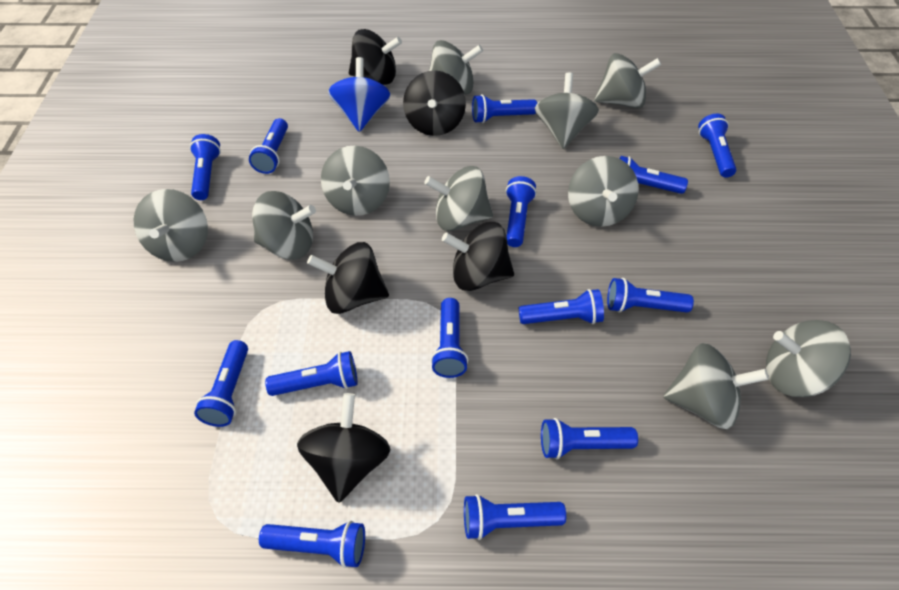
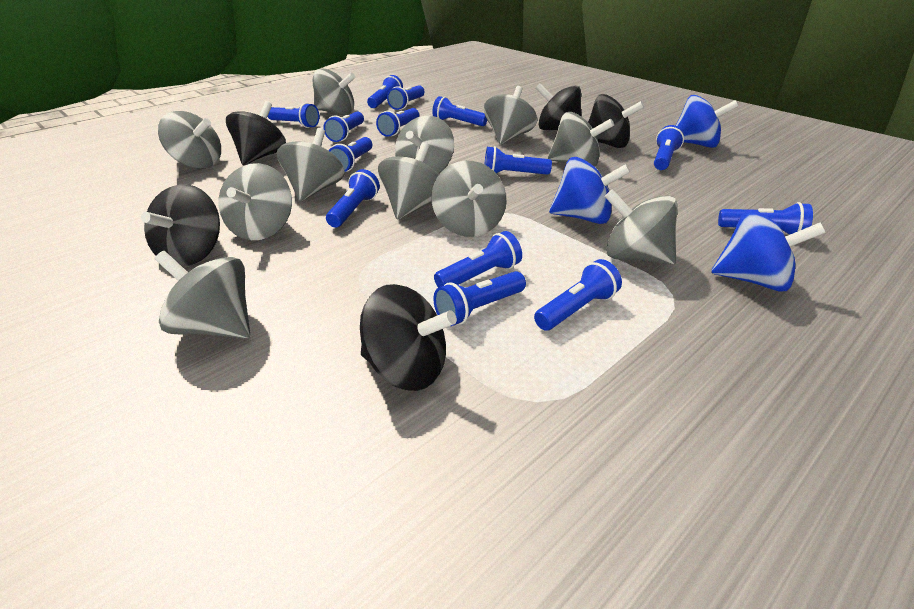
blue spinning top: [328,57,390,132] = 1 -> [549,157,630,224] [676,95,739,148] [711,210,826,292] = 3
grey spinning top: [134,189,208,262] [252,191,316,260] [321,146,390,216] [424,166,493,231] [429,40,483,95] [535,73,599,149] [568,156,639,227] [594,53,661,109] [664,343,769,429] [766,320,851,397] = 10 -> [155,251,250,339] [158,111,221,169] [219,163,292,240] [277,128,345,201] [313,69,355,115] [378,142,439,219] [395,116,454,174] [431,161,506,237] [484,86,537,144] [548,112,614,167] [604,189,678,265] = 11

